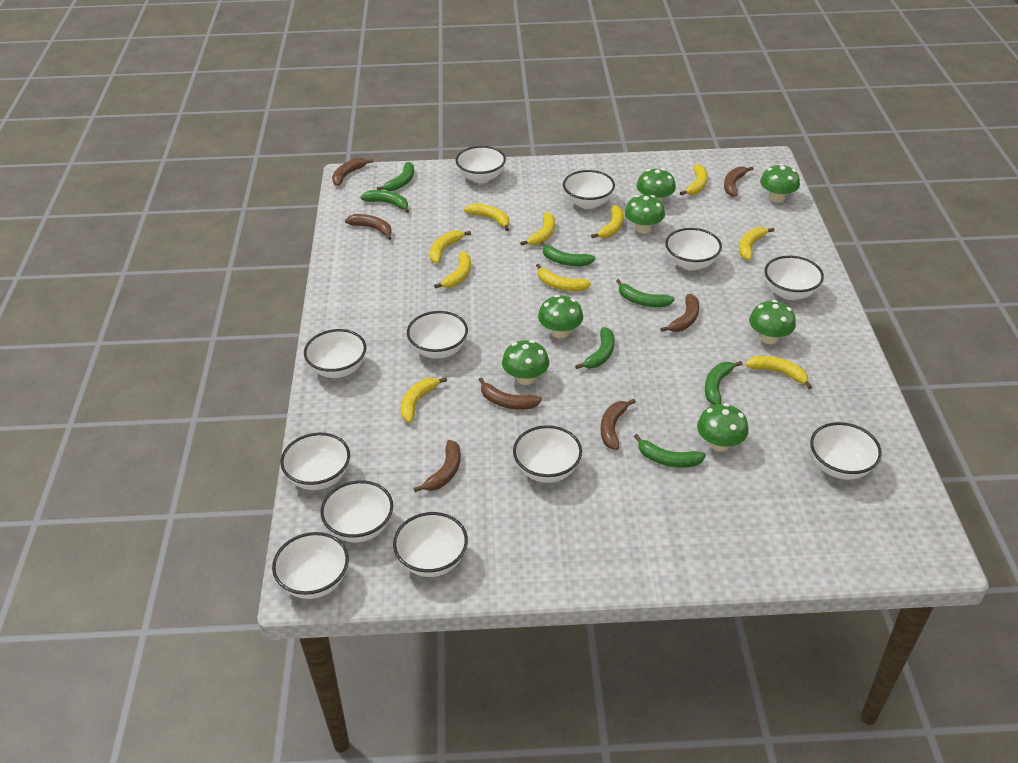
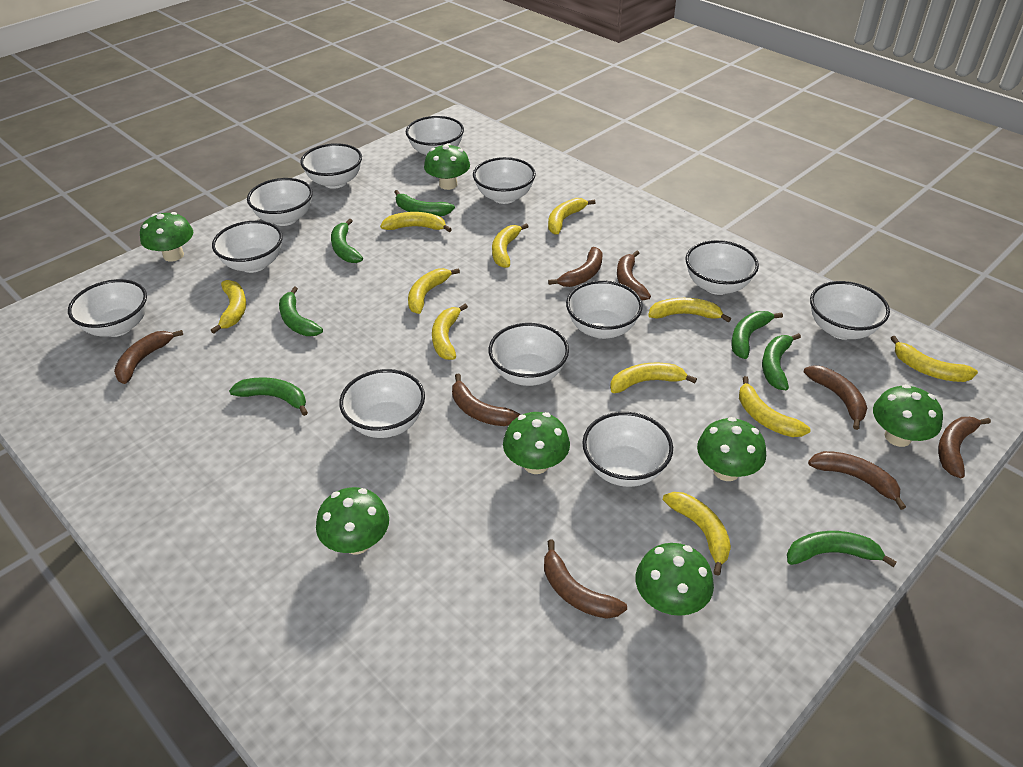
brown banana: [332,158,374,186] [345,214,392,240] [414,440,461,492] [479,377,542,409] [600,399,636,450] [660,294,699,332] [724,166,754,197] = 7 -> [114,330,183,384] [452,374,520,426] [544,539,627,619] [548,247,602,287] [617,250,651,300] [804,365,867,430] [808,451,906,510] [938,417,991,478] = 8
yellow banana: [401,377,447,423] [430,230,471,263] [434,252,471,289] [464,203,509,231] [520,212,555,246] [536,264,591,291] [591,205,624,238] [680,164,708,195] [739,227,775,260] [745,356,812,389] = 10 -> [211,280,246,334] [380,212,452,232] [408,268,460,314] [432,304,468,360] [492,223,529,268] [548,198,595,235] [610,363,697,393] [648,298,731,322] [663,492,731,576] [739,376,811,437] [891,336,978,382] = 11

